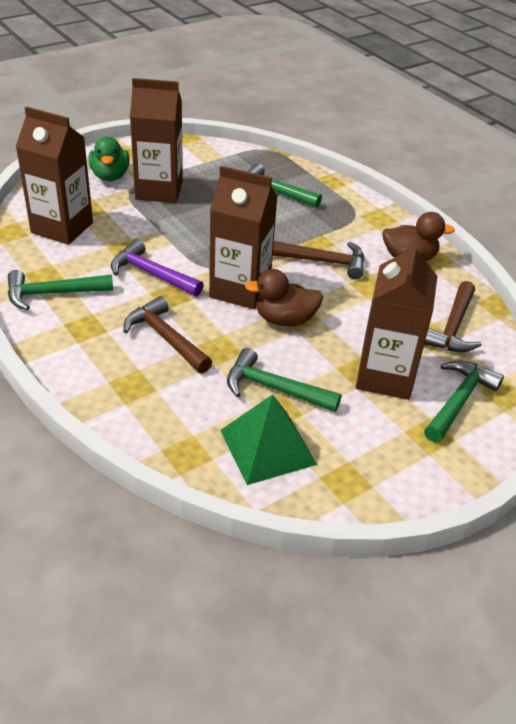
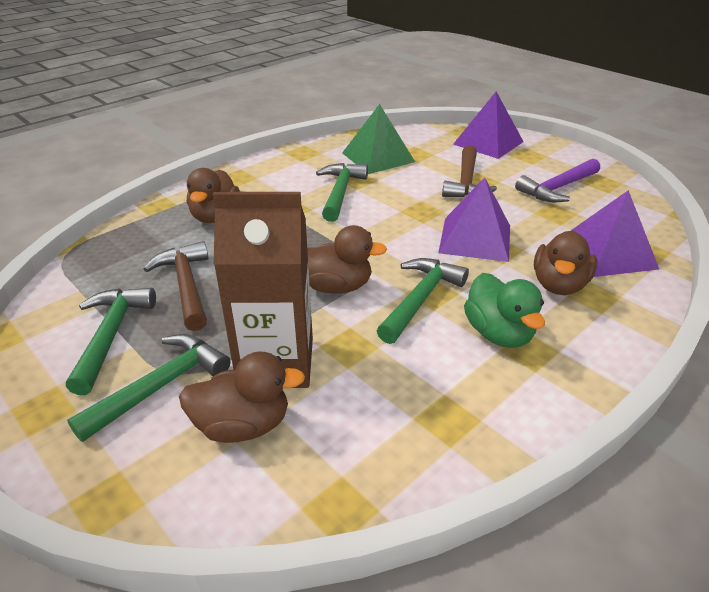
brown carton: [16,107,93,245] [130,78,183,203] [209,166,278,309] [356,239,438,400] = 4 -> [213,192,313,388] = 1
brown duck: [245,269,323,326] [382,212,455,261] = 2 -> [179,351,305,443] [187,168,240,223] [307,225,387,294] [534,230,597,295] = 4
brown hammer: [123,296,212,373] [273,241,364,279] [425,281,482,352] = 3 -> [144,241,209,331] [442,145,497,197] = 2
purple pyramid: none = 0 -> [438,177,510,262] [453,92,524,159] [571,190,659,277] = 3

